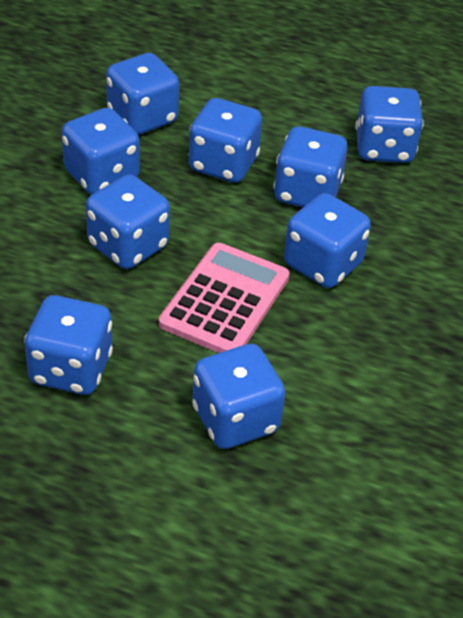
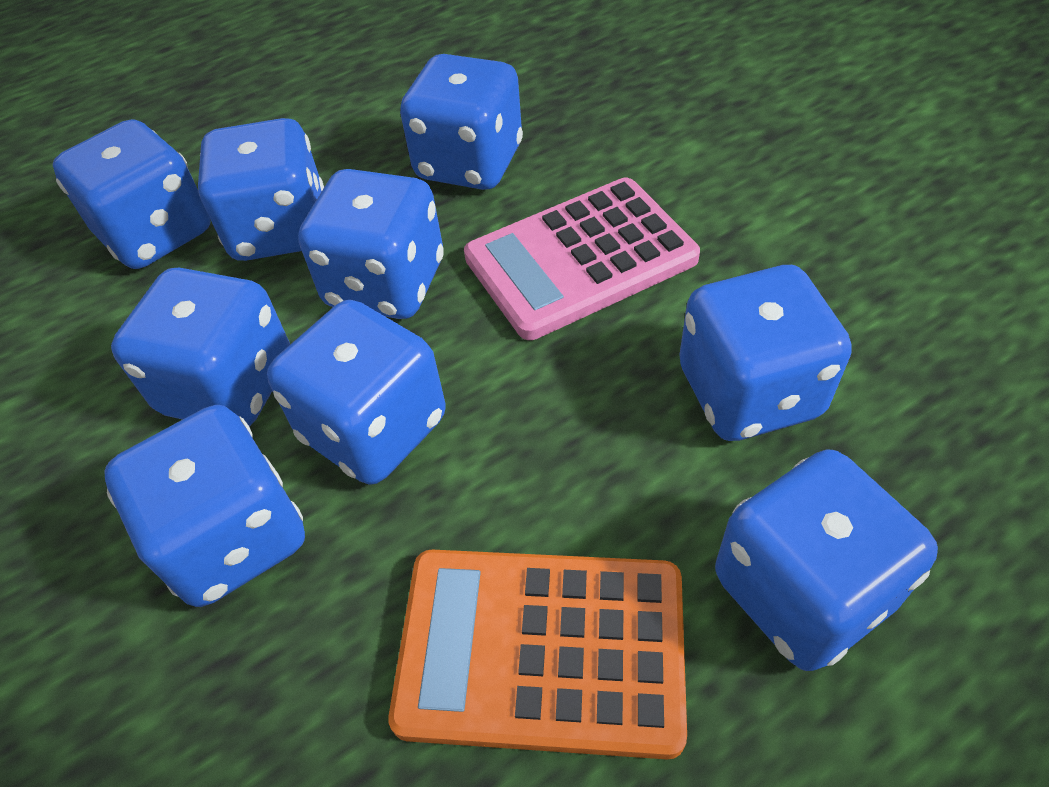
orange calculator: none = 0 -> [388,550,687,759] = 1

